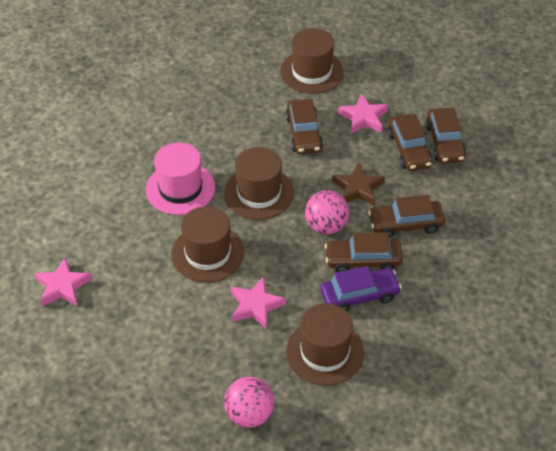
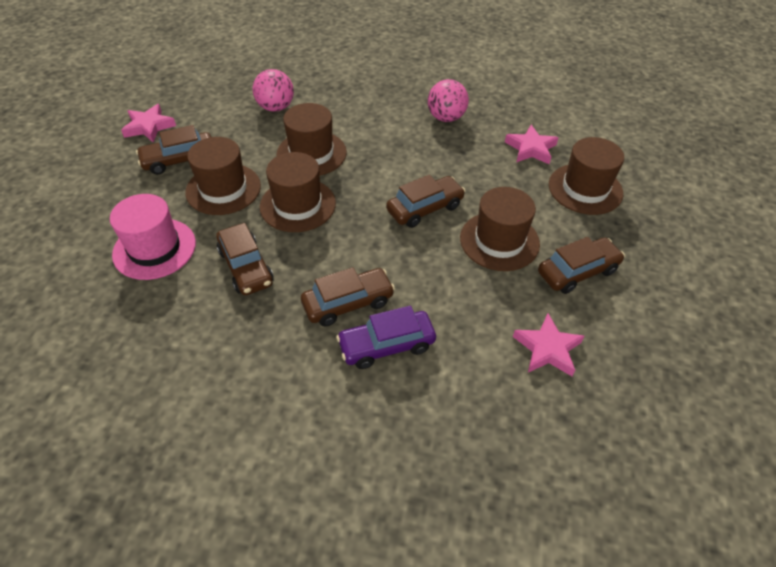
brown hat: [171,206,244,283] [224,147,294,220] [280,28,344,94] [286,304,364,386] = 4 -> [185,137,261,215] [260,152,336,232] [276,103,347,175] [460,187,540,271] [549,137,624,215] = 5
brown star: [332,162,385,206] = 1 -> none = 0

